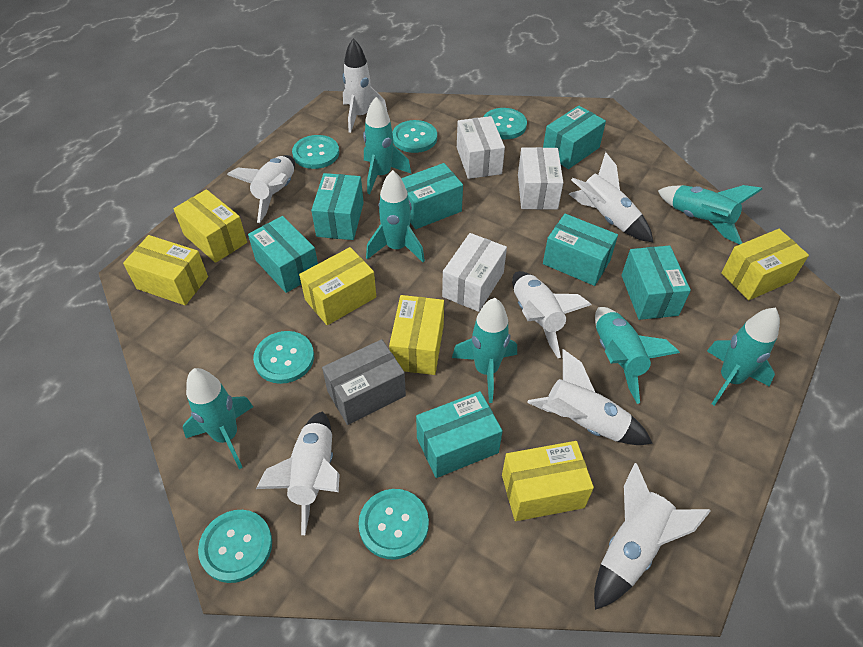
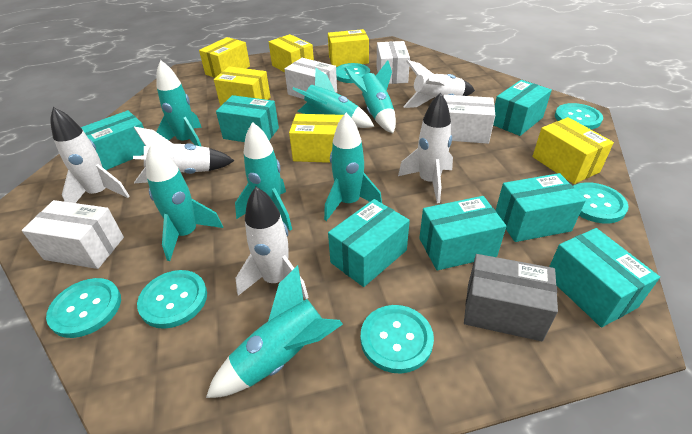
white box: [442,233,507,312] [457,116,505,179] [518,147,563,210] = 3 -> [22,200,124,269] [284,58,337,99] [376,41,410,84] [444,95,495,144] = 4
white rocket: [227,155,295,223] [256,411,340,535] [343,38,388,133] [512,271,591,358] [527,349,653,445] [569,152,653,242] [594,463,711,610] = 7 -> [50,107,130,203] [133,127,234,183] [236,187,308,299] [398,92,453,203] [403,60,475,108] = 5

